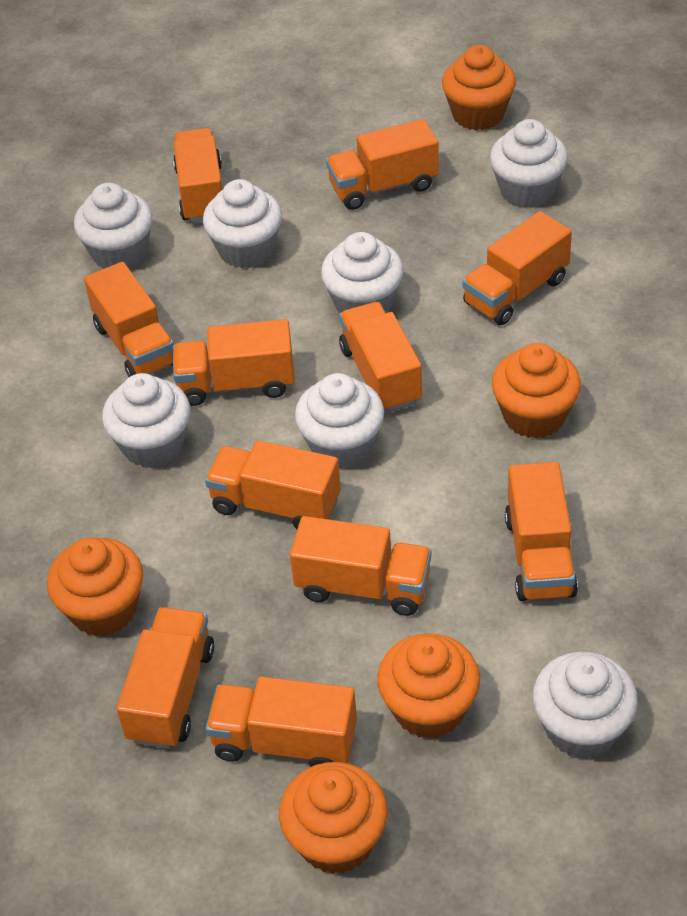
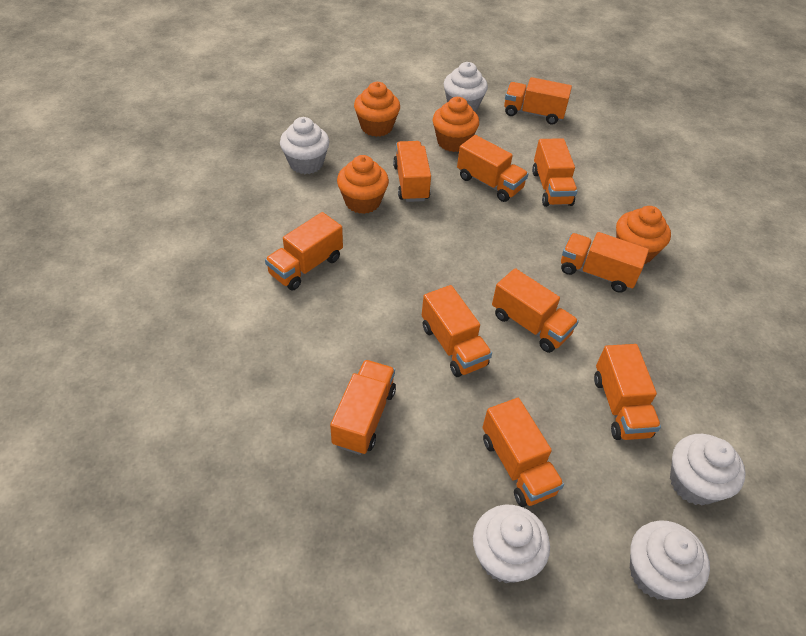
orange cupcake: [47,537,143,636] [279,762,388,874] [377,634,480,739] [442,45,516,130] [492,343,581,439] = 5 -> [337,155,389,214] [354,82,400,137] [433,97,479,152] [616,206,671,264] = 4
white cupcake: [74,183,152,269] [102,373,190,468] [203,179,282,269] [295,373,384,469] [321,232,404,314] [490,119,568,208] [533,652,638,759] = 7 -> [280,117,330,174] [444,62,488,112] [473,505,550,583] [630,521,710,600] [670,434,746,506] = 5

